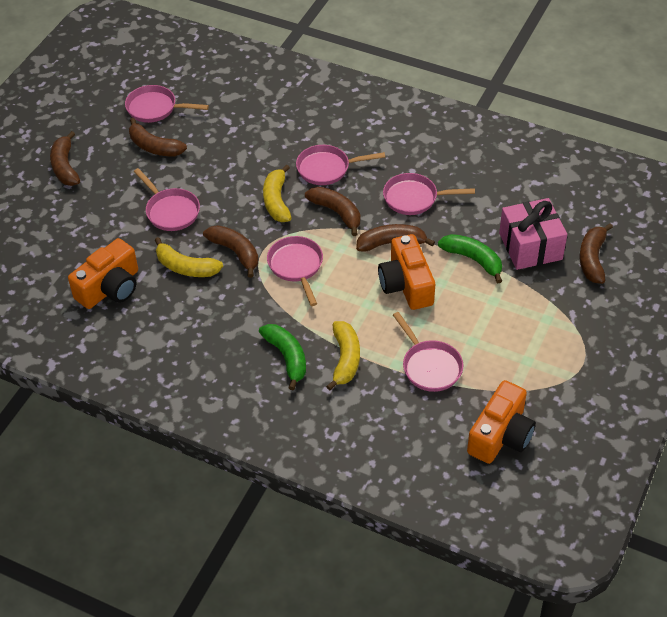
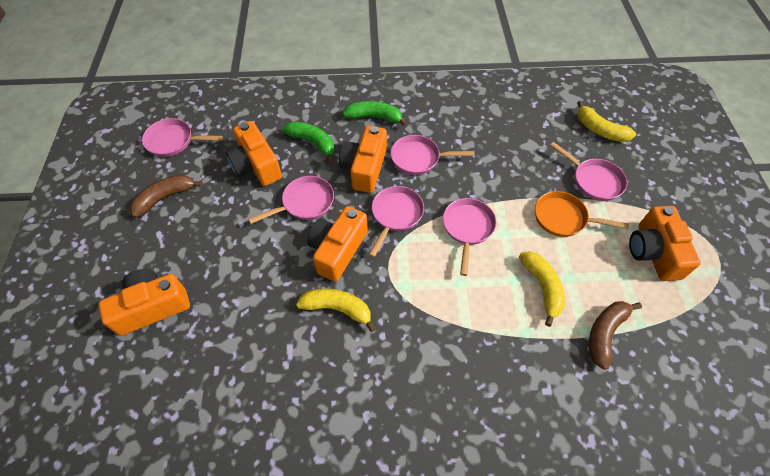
brown banana: [50,131,80,186] [129,118,187,157] [203,225,258,278] [305,187,360,236] [356,224,435,252] [579,223,613,284] = 6 -> [129,175,203,218] [589,301,642,370] = 2
orange camera: [68,238,138,309] [378,234,435,310] [467,380,536,464] = 3 -> [98,269,190,336] [226,121,282,186] [307,206,368,282] [339,126,387,193] [629,206,701,281] = 5
orange pan: none = 0 -> [535,191,629,237] = 1
pink gift: [499,198,567,270] = 1 -> none = 0

